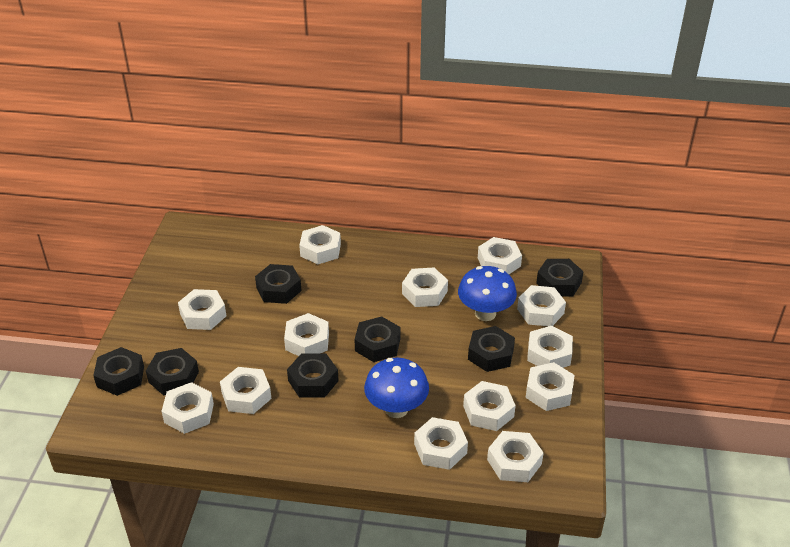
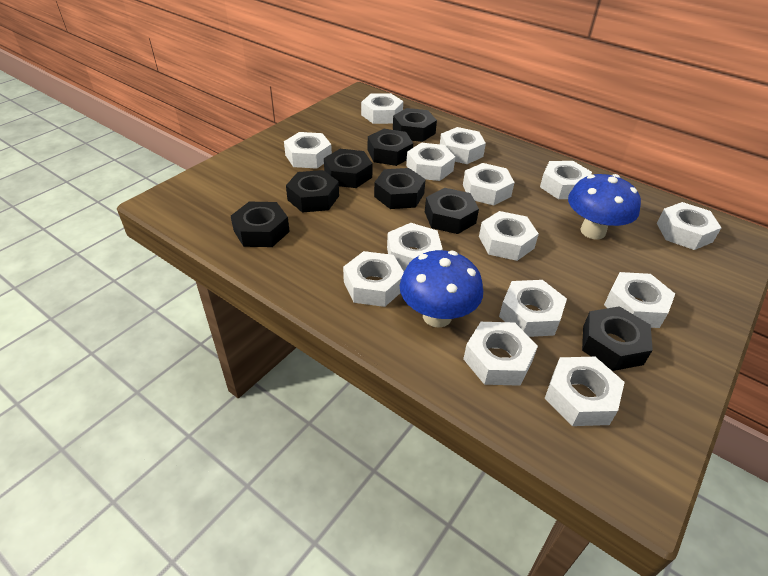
black nut: [93,347,144,396] [146,348,199,396] [255,264,302,304] [287,353,339,398] [354,316,401,362] [468,326,515,372] [536,259,584,297] = 7 -> [231,202,290,247] [286,170,339,213] [324,149,373,188] [368,129,413,166] [374,168,426,209] [393,108,437,142] [425,188,479,234] [582,306,653,371] = 8
white nut: [161,382,214,434] [178,289,226,330] [220,367,272,414] [284,313,329,356] [299,225,341,264] [402,268,448,307] [414,417,468,470] [463,381,516,431] [478,237,522,274] [487,431,544,482] [517,285,566,326] [525,362,575,411] [527,326,573,368] = 13 -> [284,132,332,169] [343,251,404,307] [361,93,403,124] [387,223,443,271] [406,143,455,181] [440,127,486,164] [463,163,515,206] [463,322,538,386] [479,211,539,261] [499,280,567,337] [540,161,592,199] [544,357,625,426] [604,272,675,328] [657,202,721,250] = 14

